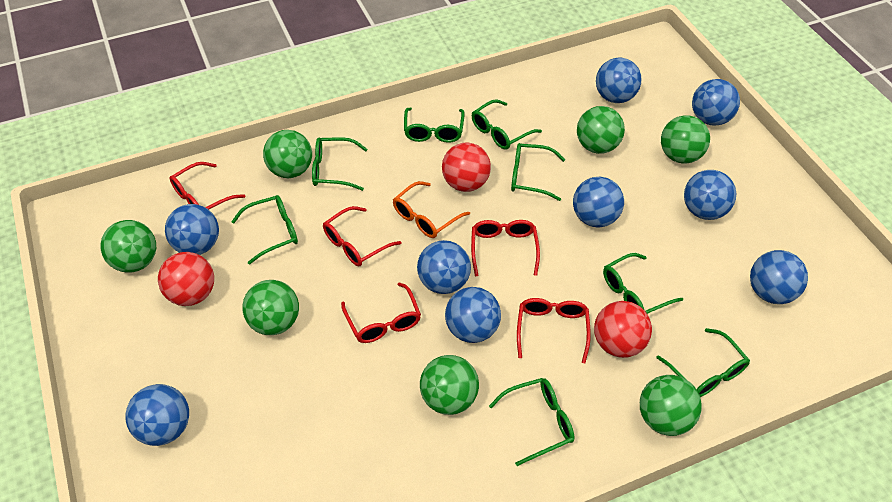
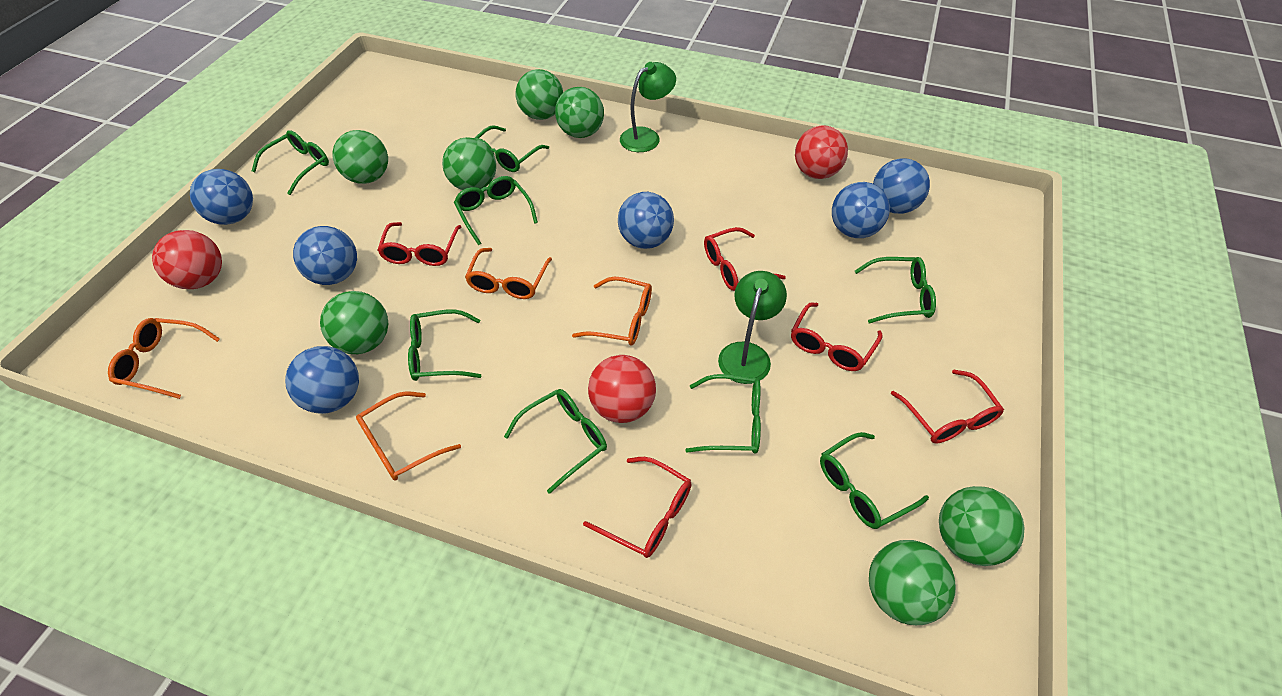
blue ball: [125,384,189,446] [165,204,219,255] [417,240,471,294] [445,287,501,343] [573,177,624,227] [596,58,642,103] [684,170,736,220] [692,79,740,126] [750,250,808,304] = 9 -> [190,169,253,225] [285,346,359,414] [293,226,357,285] [618,192,674,249] [832,182,890,238] [873,158,930,214] = 6
green lamp: none = 0 -> [620,62,676,152] [718,271,787,384] = 2
orange glasses: [393,181,470,238] = 1 -> [108,318,220,399] [356,391,461,481] [465,248,552,299] [572,277,652,346] = 4

